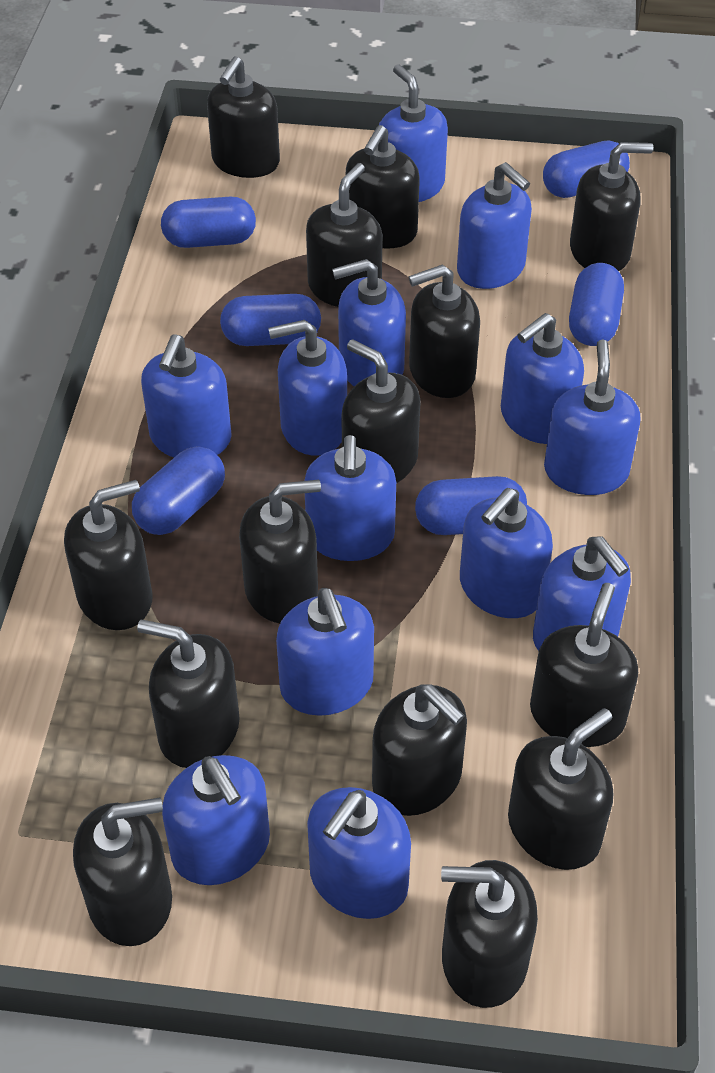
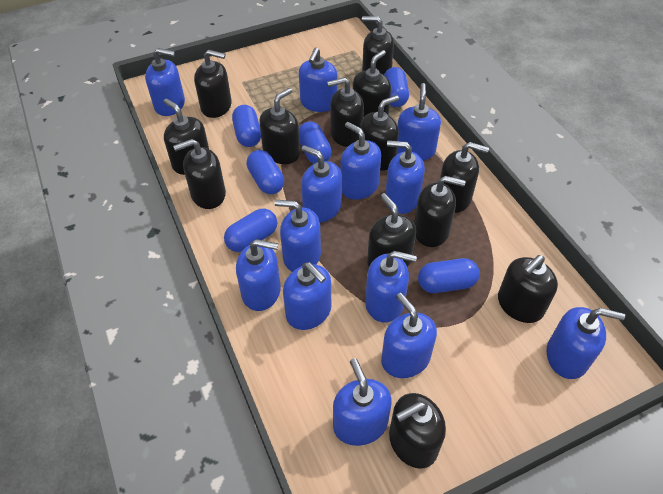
black soap dispenser: [64,480,153,630] [73,798,172,946] [137,620,240,768] [207,56,280,178] [239,480,321,623] [306,163,383,307] [341,339,421,483] [346,125,420,249] [372,684,467,816] [409,264,480,398] [441,860,538,1008] [508,708,613,870] [530,583,638,747] [570,142,653,271] = 14 -> [164,98,209,175] [173,139,226,209] [194,49,232,118] [259,88,300,164] [327,77,364,147] [353,50,391,117] [360,95,399,171] [362,16,394,75] [367,193,416,267] [389,393,446,469] [414,176,466,247] [440,142,489,213] [498,255,558,323] = 13

